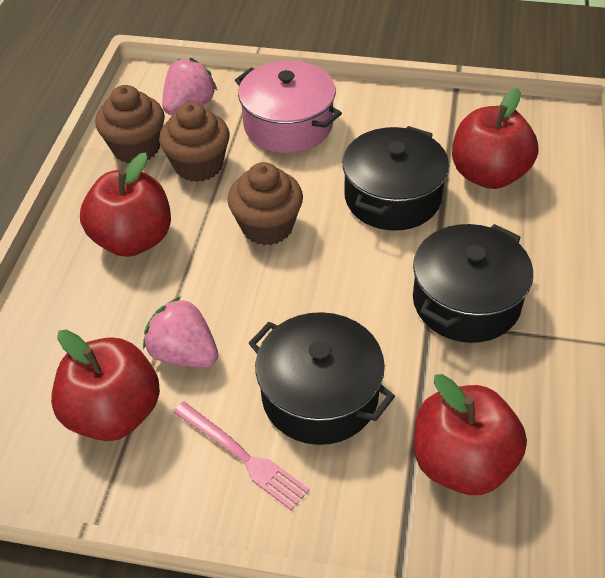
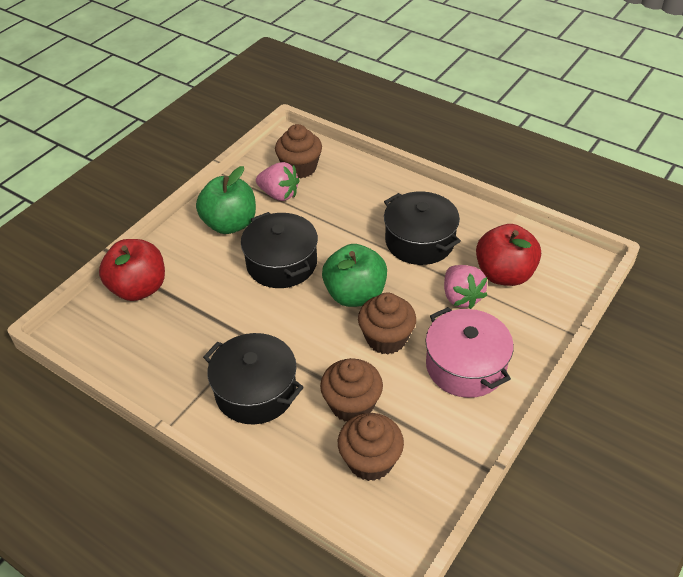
brown cupcake: [95,85,165,163] [159,102,230,182] [228,162,303,245] = 3 -> [275,124,322,178] [320,358,383,422] [338,413,404,481] [358,293,416,354] = 4
green apple: none = 0 -> [196,166,256,234] [322,244,387,307] = 2
pink fork: [173,402,309,511] = 1 -> none = 0
red apple: [51,330,160,441] [80,152,171,257] [414,374,527,495] [452,88,539,189] = 4 -> [99,239,165,301] [476,224,541,286] = 2

